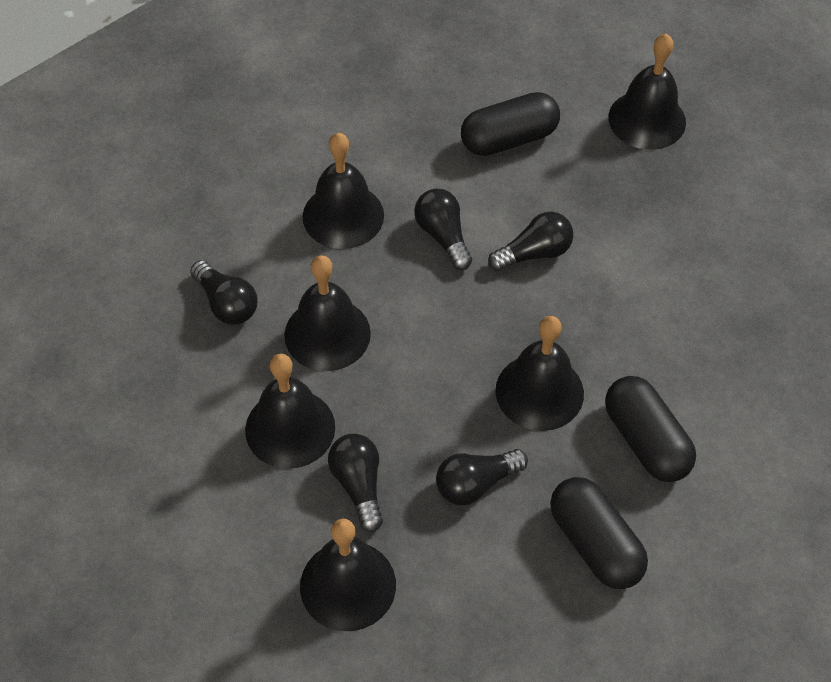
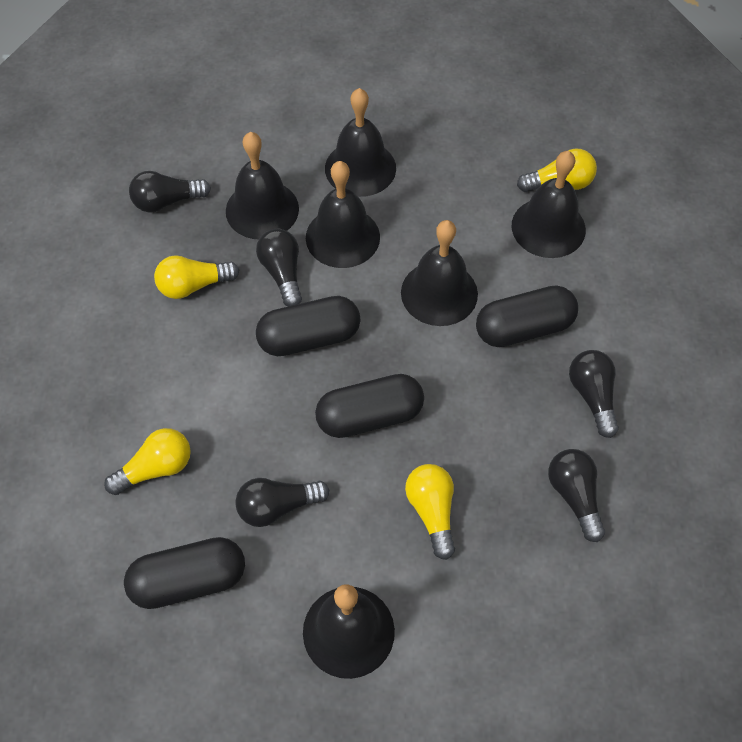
black capsule: [461,92,560,156] [550,477,648,589] [605,376,696,482] = 3 -> [124,537,245,609] [256,296,360,356] [315,374,424,438] [476,285,578,347] = 4
yellow light bulb: none = 0 -> [104,428,191,495] [154,255,239,299] [405,464,455,560] [517,149,597,192] = 4

